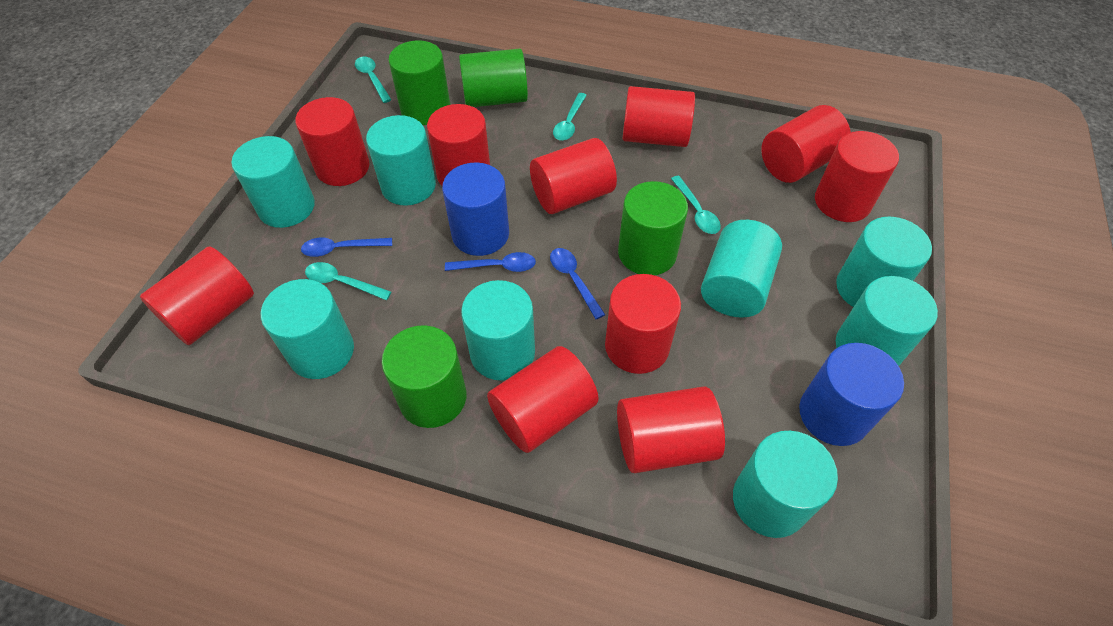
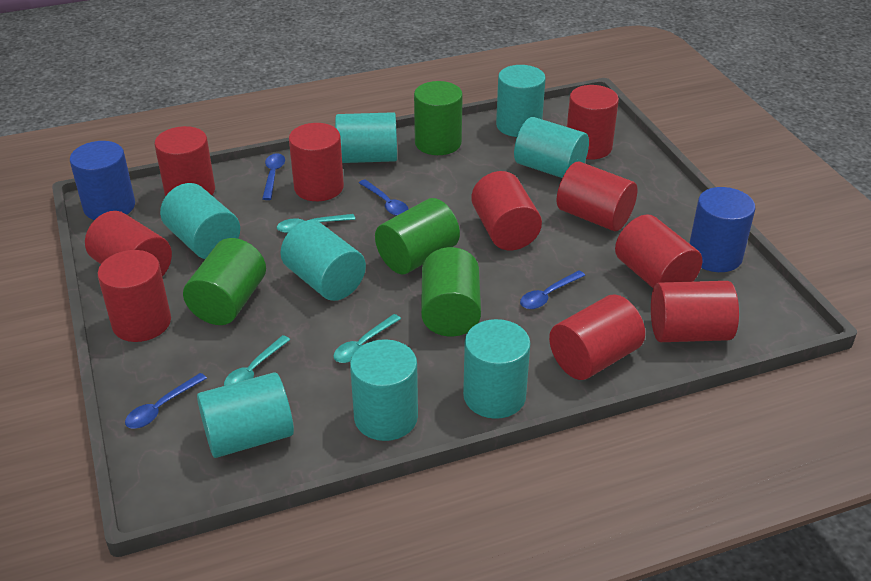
blue spoon: [301,238,392,257] [445,252,536,272] [550,248,605,319] = 3 -> [125,373,207,429] [262,153,285,200] [359,179,409,216] [520,270,585,309] = 4
turquoise spoon: [305,262,391,300] [355,56,392,103] [553,93,587,141] [671,176,721,234] = 4 -> [224,335,290,386] [277,214,355,233] [333,314,401,363] = 3

